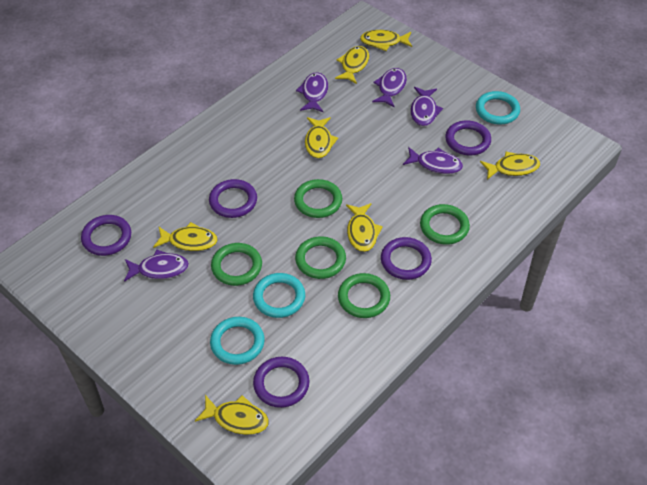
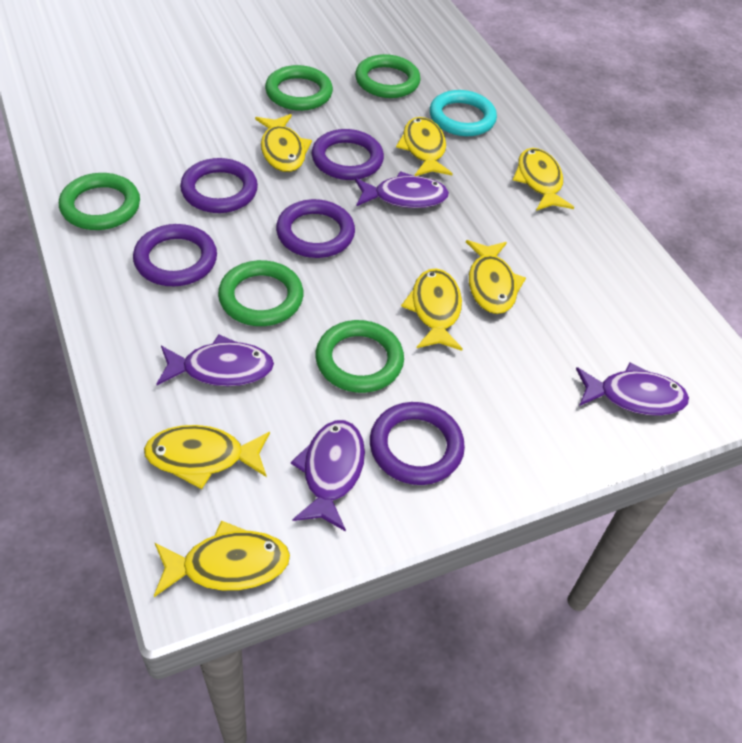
purple fish: [124,250,189,282] [296,72,328,112] [372,68,407,108] [403,147,463,174] [410,87,443,126] = 5 -> [156,335,274,386] [291,420,365,532] [355,171,449,208] [576,362,689,416] = 4
turquoise ring: [210,317,265,365] [253,273,305,318] [476,91,520,125] = 3 -> [430,90,497,136] = 1

